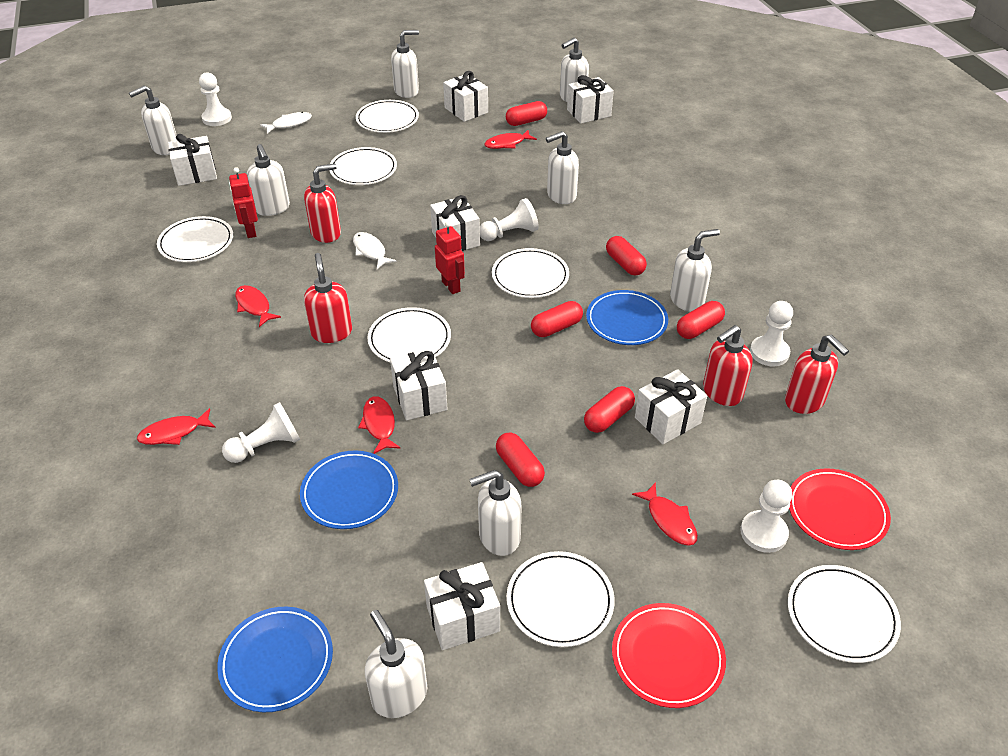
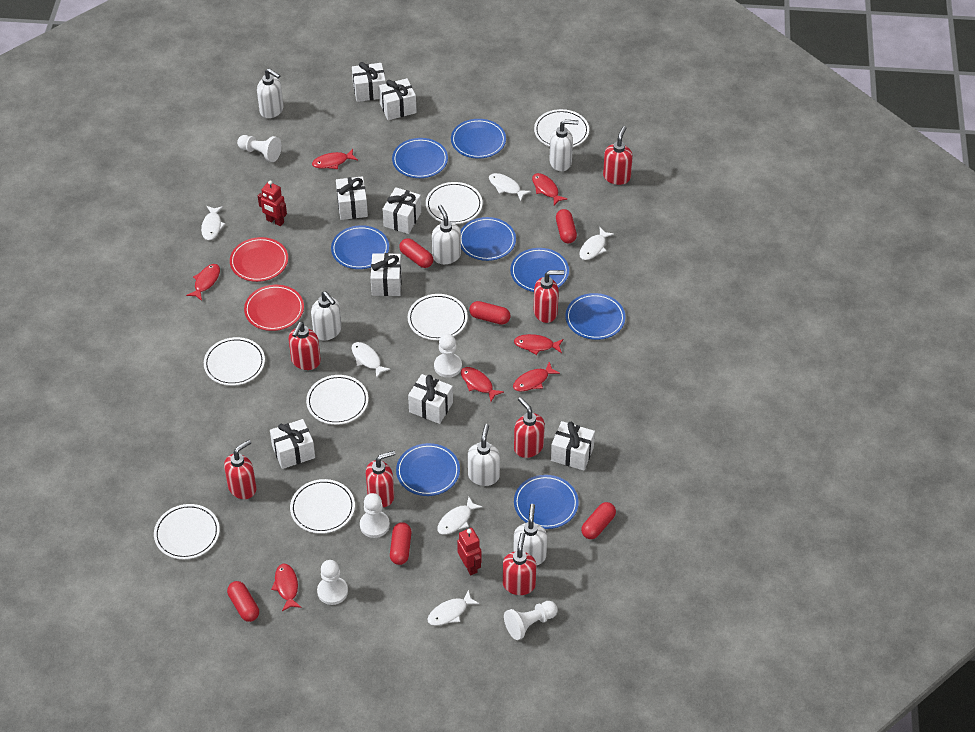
blue plate: [217,607,333,712] [300,451,398,529] [586,290,668,345] = 3 -> [331,225,389,269] [392,138,448,178] [396,443,460,496] [451,119,506,159] [460,217,516,261] [510,248,569,292] [514,475,579,529] [565,293,625,340] = 8
red fish: [137,408,216,445] [235,285,281,327] [358,396,401,454] [484,130,537,149] [632,482,698,546] = 5 -> [186,264,220,301] [271,564,302,611] [312,149,358,169] [461,367,504,402] [513,362,560,392] [514,334,563,355] [532,173,567,205] = 7
red soap dispenser: [304,163,341,243] [304,253,352,343] [703,325,753,406] [785,335,849,414] = 4 -> [224,440,256,499] [288,322,321,370] [366,451,396,507] [503,532,536,595] [514,397,545,458] [534,270,564,323] [603,126,633,185] = 7
white fish: [260,112,312,134] [353,232,397,269] = 2 -> [201,206,225,240] [351,342,391,378] [427,590,480,626] [437,497,482,535] [489,173,531,201] [579,228,614,260] = 6
white gift: [168,134,217,186] [390,349,448,420] [424,562,500,650] [430,195,480,251] [443,71,488,122] [567,75,614,123] [635,369,707,444] = 7 -> [270,419,315,469] [336,176,368,220] [352,62,386,102] [371,253,402,296] [379,78,417,120] [383,187,421,234] [408,374,453,424] [551,421,595,471] = 8
white soap dispenser: [129,85,177,155] [247,144,290,216] [365,610,427,718] [391,30,419,98] [469,470,522,556] [546,131,579,204] [560,38,589,102] [670,229,720,312] = 8 -> [257,69,284,118] [311,291,342,340] [432,205,461,264] [468,424,500,486] [513,504,547,566] [550,119,578,171] = 6

